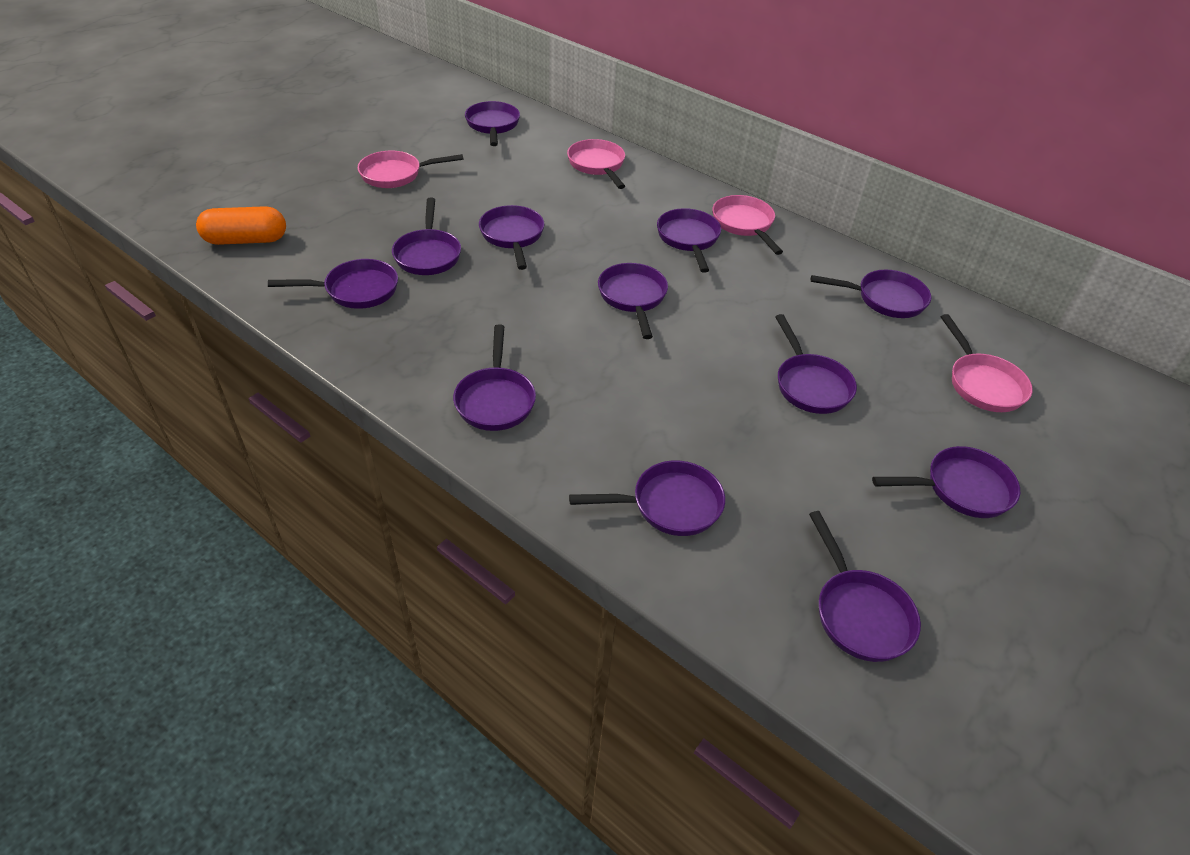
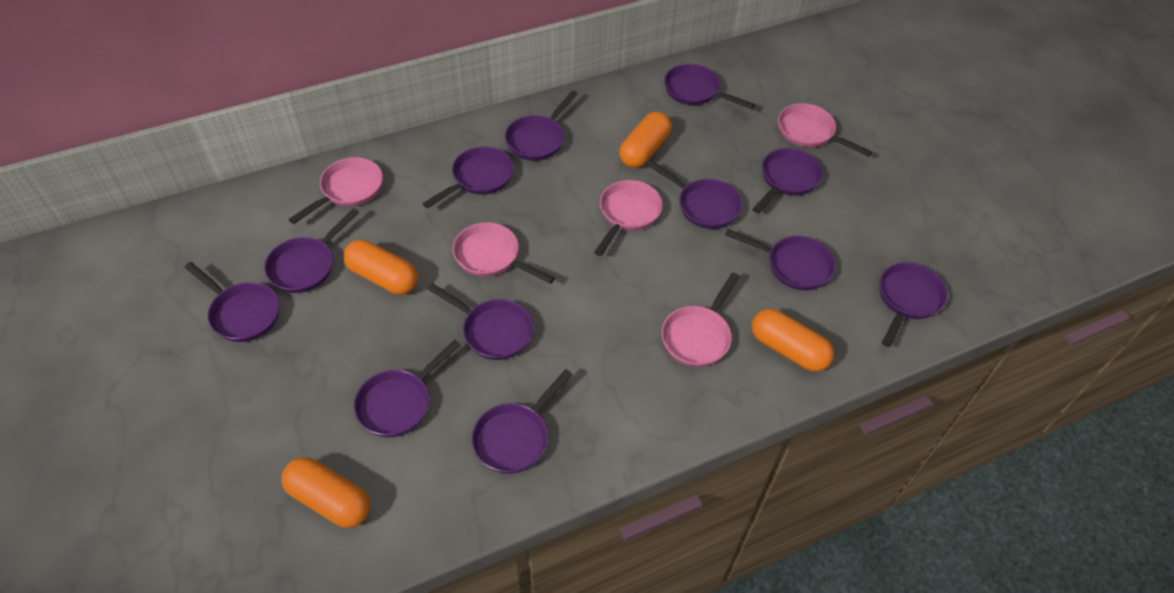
orange capsule: [196,206,286,245] = 1 -> [281,457,370,528] [343,240,418,295] [619,111,671,168] [751,309,834,372] = 4
pink pan: [358,151,464,188] [567,139,625,189] [712,195,783,255] [941,314,1033,412] = 4 -> [288,157,383,224] [453,222,555,284] [594,180,662,256] [662,273,740,367] [778,103,872,157] = 5

